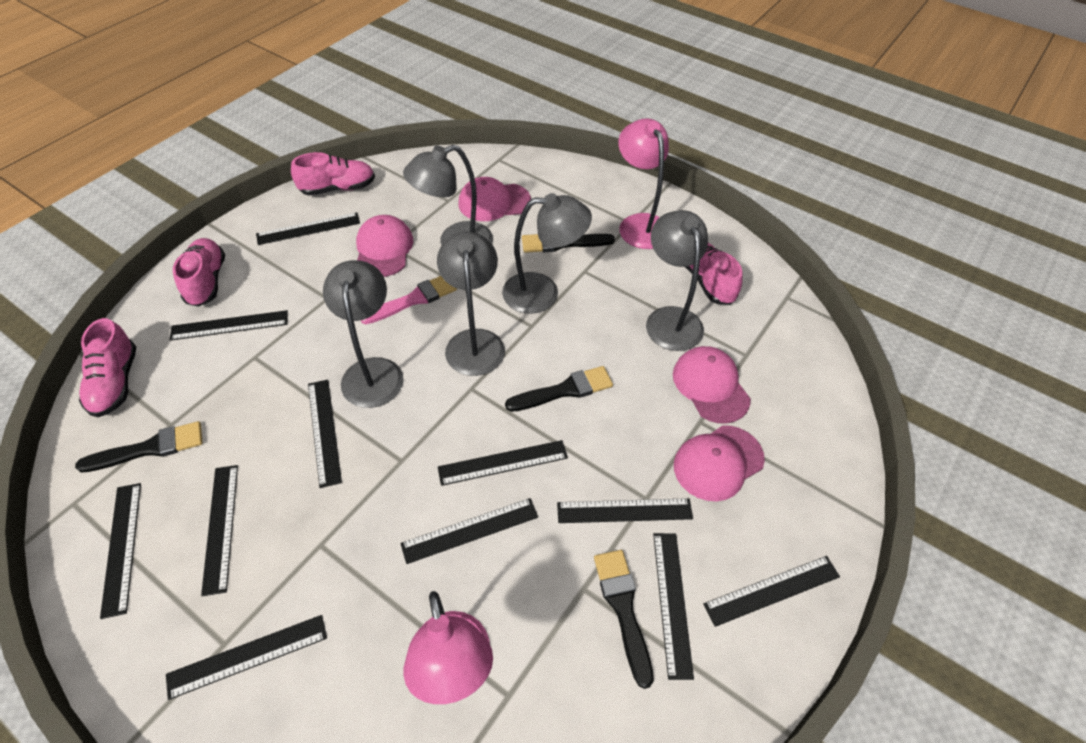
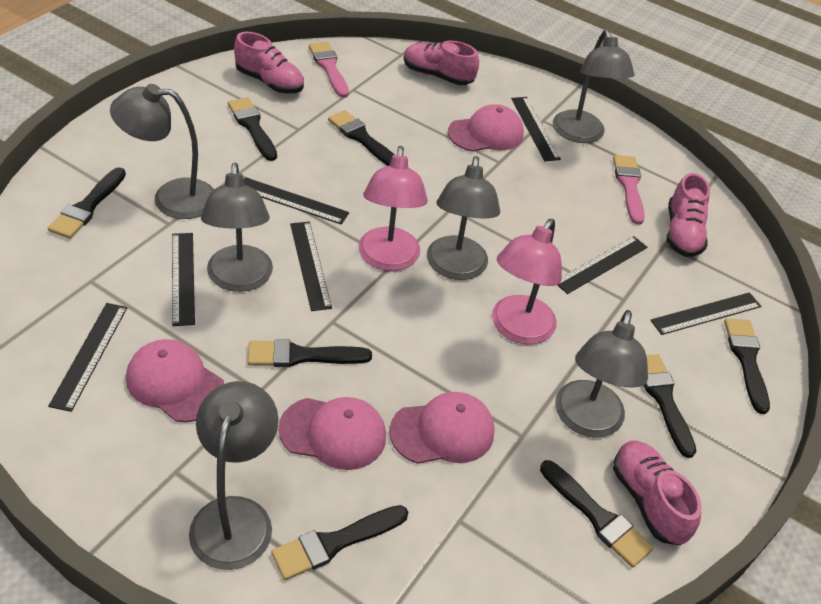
black brush: [75,421,203,473] [505,366,613,412] [522,234,615,253] [594,550,654,689] = 4 -> [48,167,126,239] [228,97,277,161] [248,339,372,367] [271,505,408,580] [328,110,395,166] [540,460,653,568] [643,354,696,458] [724,318,770,414] = 8
black ruler: [100,483,141,619] [166,615,327,700] [170,310,288,341] [201,465,238,596] [256,213,360,245] [308,380,342,488] [400,498,538,564] [438,440,568,486] [557,498,693,523] [653,533,694,680] [703,556,840,627] = 11 -> [48,303,127,412] [172,233,195,326] [243,177,349,225] [290,222,332,311] [511,97,561,161] [557,236,647,294] [651,292,761,335] = 7
grey lamp: [323,260,404,408] [403,145,493,245] [437,232,505,376] [502,193,592,314] [646,210,708,351] = 5 -> [110,84,214,219] [189,381,278,570] [201,163,273,292] [427,156,500,280] [553,29,634,143] [555,310,648,437] = 6
pink brush: [361,276,457,324] = 1 -> [309,42,349,98] [613,155,645,225] = 2

